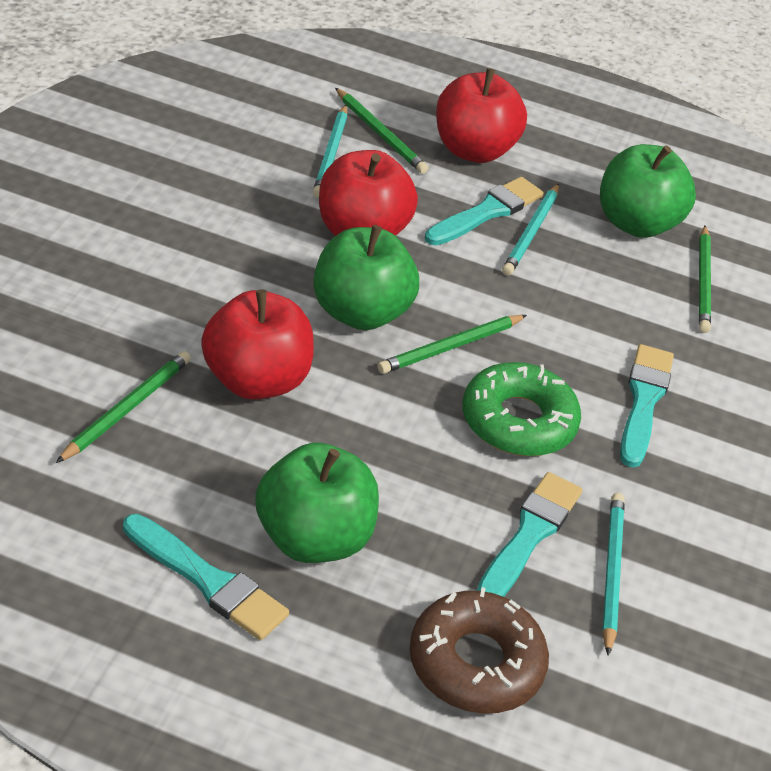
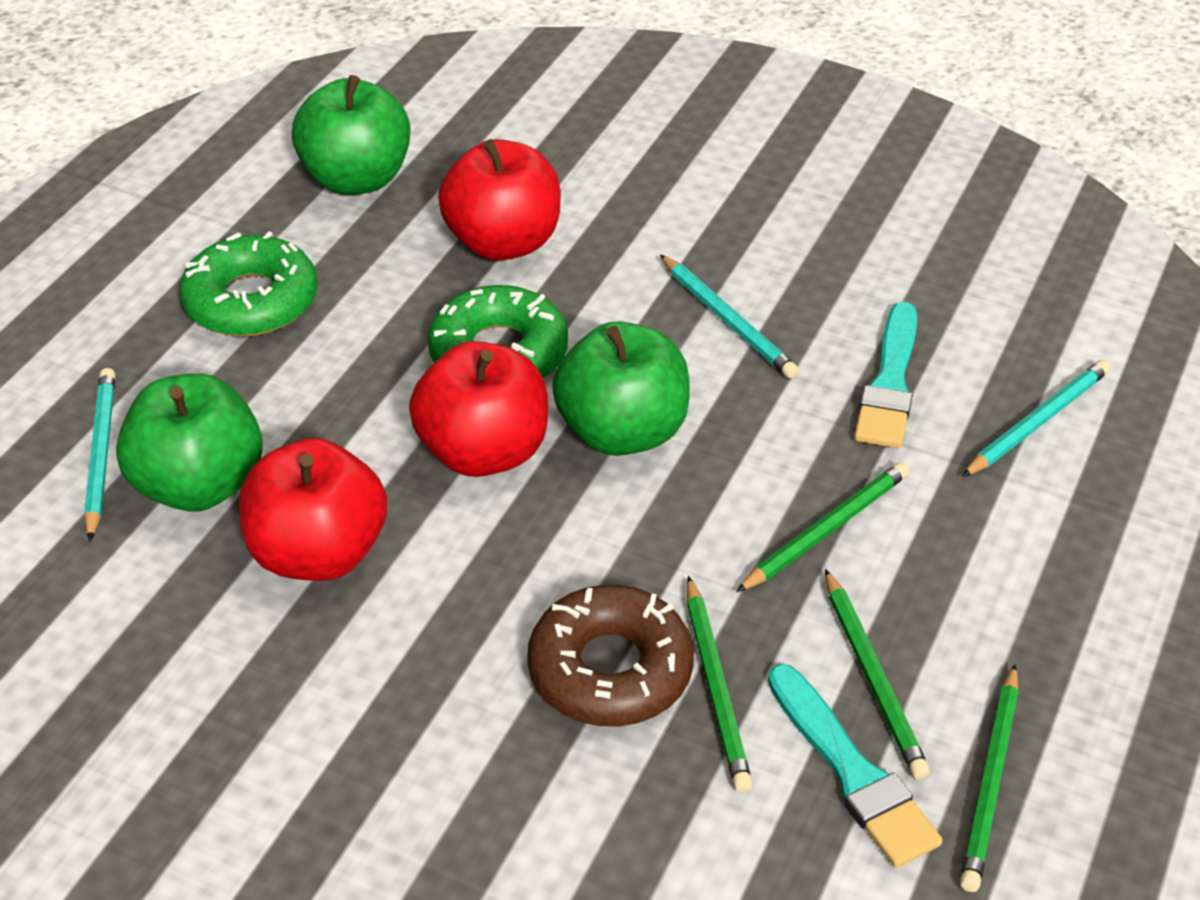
green donut: [463,362,581,456] = 1 -> [179,231,317,337] [428,285,568,378] = 2
turquoise brush: [123,514,289,640] [425,177,544,246] [477,472,582,597] [620,344,674,467] = 4 -> [768,664,943,868] [854,302,917,448] = 2

